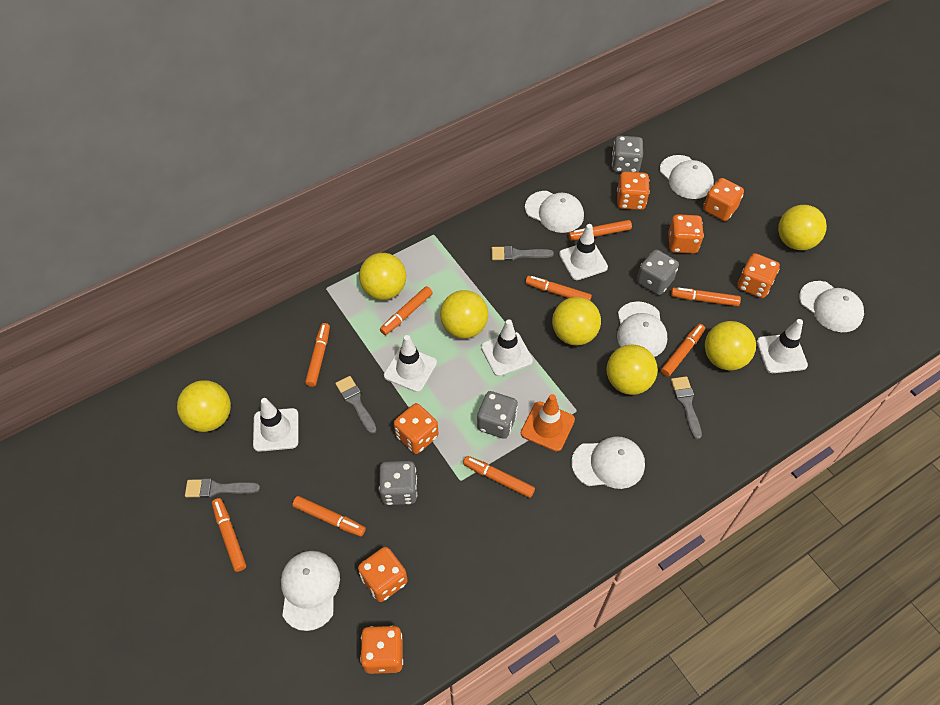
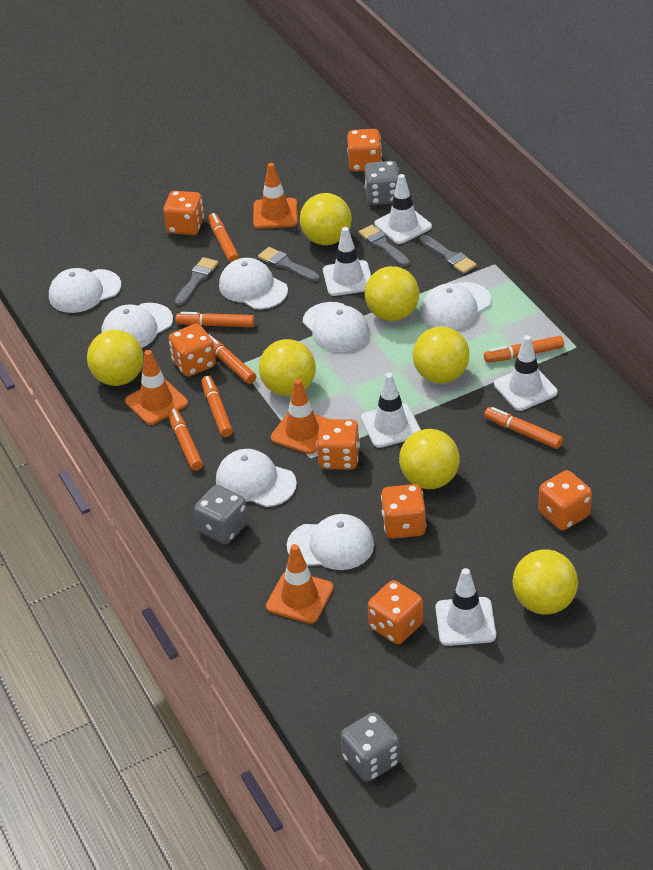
grey dice: [379,461,417,505] [477,391,518,439] [612,136,643,172] [637,250,679,295] = 4 -> [194,485,248,544] [341,712,400,782] [364,161,399,205] = 3
orange marker: [212,498,246,572] [292,496,366,537] [305,323,330,387] [380,286,433,335] [463,456,535,498] [525,276,592,300] [568,220,632,241] [661,324,705,377] [671,288,741,306] = 9 -> [168,408,203,471] [176,312,255,327] [201,376,233,437] [208,213,239,263] [208,334,256,384] [484,336,564,363] [484,407,563,449] = 7
orange traffic cone: [521,394,575,452] = 1 -> [125,350,188,425] [253,163,298,229] [266,544,334,624] [271,379,328,454] = 4
white cap: [281,551,340,631] [525,191,584,233] [571,436,645,489] [617,301,667,357] [660,155,714,199] [799,281,864,332] = 6 -> [49,268,121,313] [101,303,173,348] [216,449,297,507] [219,258,288,309] [287,514,374,570] [303,302,370,352] [421,282,492,330] = 7

